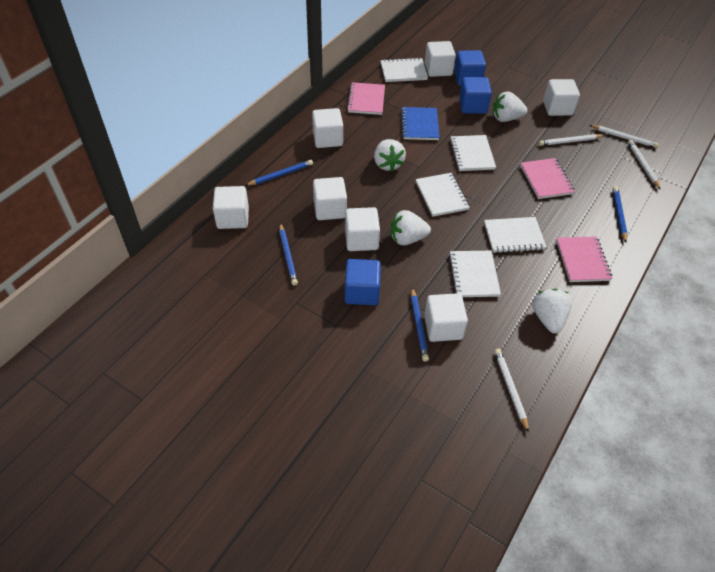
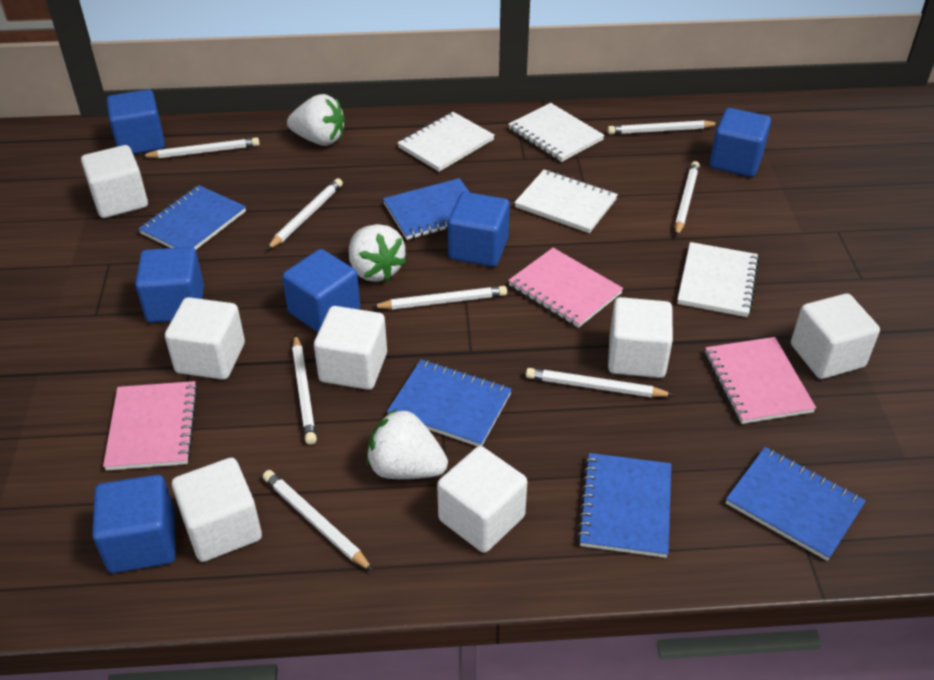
blue cube: [345,259,381,305] [454,50,486,86] [459,77,492,114] = 3 -> [92,475,176,573] [106,89,165,154] [135,247,204,323] [282,249,360,332] [448,192,510,267] [709,108,771,177] = 6
blue notebook: [401,107,440,140] = 1 -> [138,185,246,250] [383,178,469,240] [387,360,512,446] [577,453,671,558] [726,447,866,561] = 5
blue pencil: [245,160,313,186] [279,223,298,285] [411,288,429,361] [612,186,628,243] = 4 -> none = 0
white notebook: [381,57,428,82] [416,173,470,217] [449,251,501,297] [450,135,496,171] [484,217,546,253] = 5 -> [397,112,495,172] [509,103,605,162] [514,170,618,233] [677,242,759,317] = 4
white pencil: [494,349,529,433] [539,134,604,146] [590,125,659,148] [628,140,661,190] = 4 -> [141,137,260,158] [263,470,374,572] [267,178,343,250] [292,334,317,445] [372,286,507,310] [526,368,674,397] [607,120,719,135] [675,161,700,237] = 8
white strawberry: [374,139,406,172] [391,210,431,246] [493,91,527,122] [532,289,572,334] = 4 -> [287,94,345,146] [349,224,406,282] [367,409,448,479] = 3

